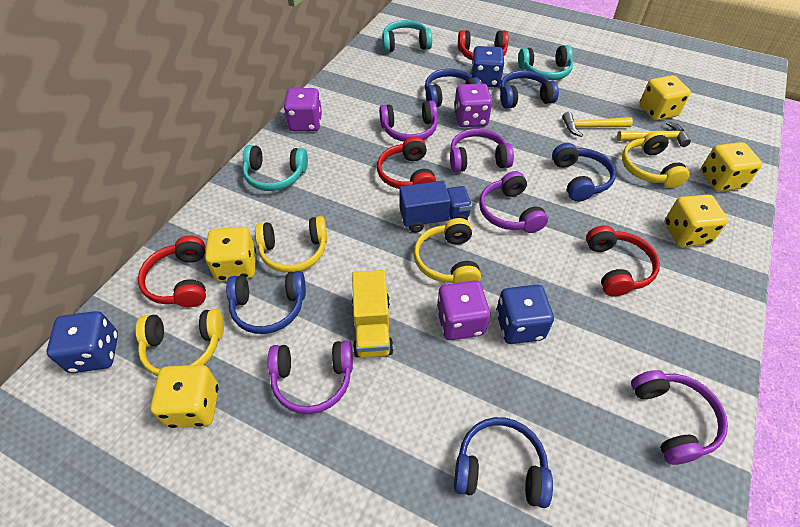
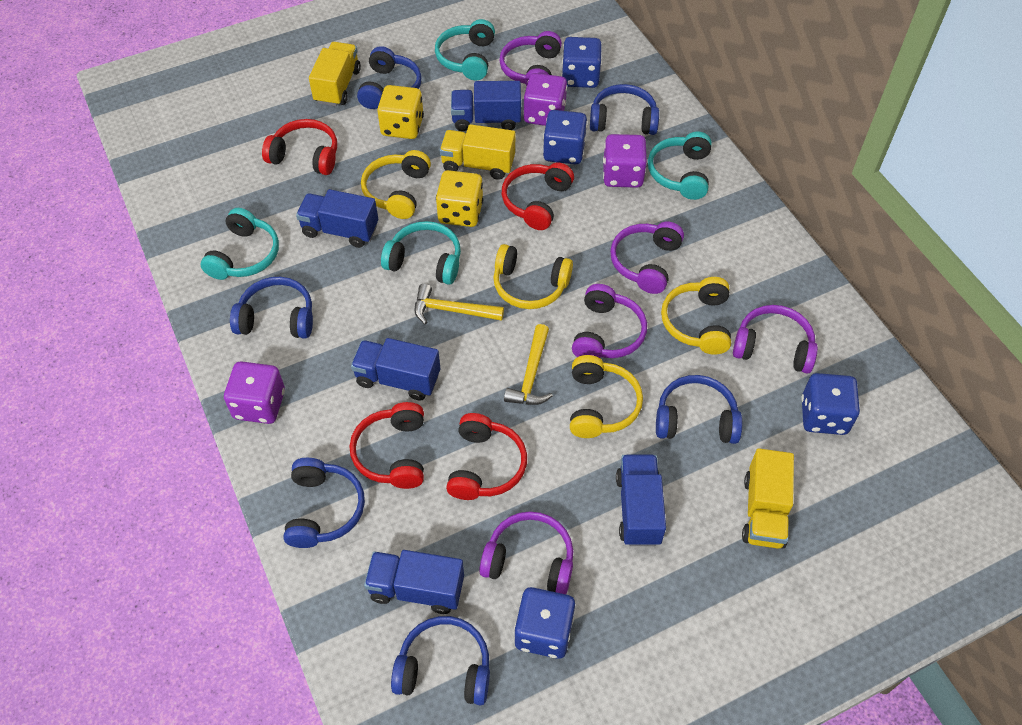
blue dice: [47,311,118,373] [471,46,504,87] [496,285,554,344] = 3 -> [514,587,575,659] [543,110,587,164] [562,37,602,88] [801,373,860,435] = 4
blue headphones: [226,271,306,334] [425,69,481,107] [454,417,553,508] [500,70,559,109] [552,143,616,202] = 5 -> [230,277,313,339] [283,458,365,548] [357,46,422,109] [391,616,490,705] [590,84,659,135] [656,375,742,444] = 6
blue truck: [399,181,472,233] = 1 -> [296,189,378,248] [351,338,440,401] [364,550,464,614] [451,81,521,131] [616,455,666,546] = 5
turquoise headphones: [243,145,308,191] [382,20,432,52] [518,45,573,80] = 3 -> [201,208,279,280] [381,221,461,285] [435,19,495,80] [648,132,712,200] = 4
yellow dice: [150,365,219,428] [205,226,256,281] [639,75,691,121] [665,195,728,247] [701,142,762,192] = 5 -> [377,85,424,139] [436,170,483,227] = 2
yellow truck: [352,270,394,358] = 1 -> [309,42,361,106] [440,124,515,180] [742,448,794,549] = 3

